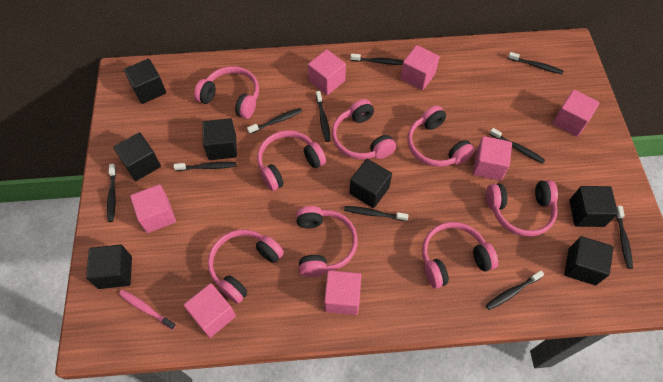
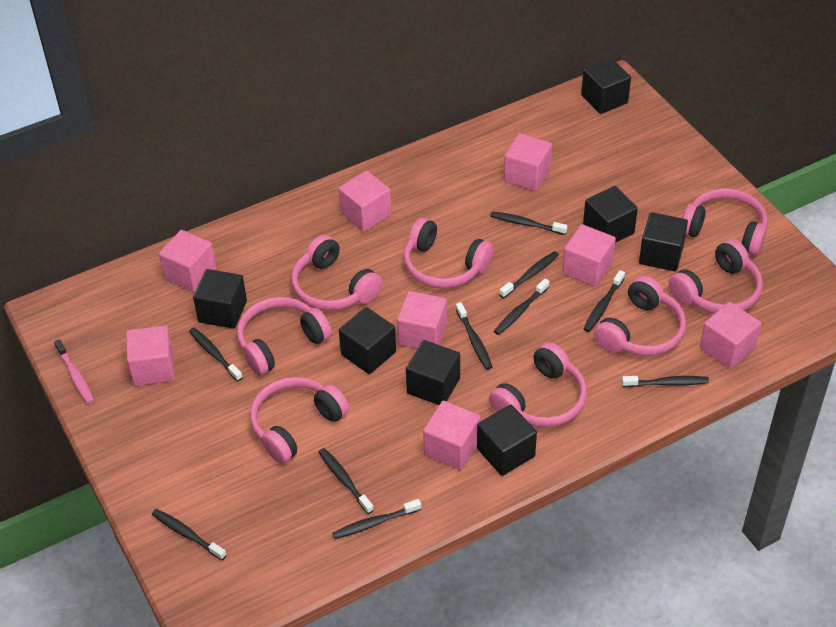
pink cube: [130,184,176,233] [184,283,236,338] [308,49,346,95] [324,270,361,315] [400,45,440,90] [473,136,512,181] [552,90,599,137] = 7 -> [126,325,175,386] [159,230,216,292] [338,171,391,232] [397,291,447,349] [423,401,480,470] [504,133,552,191] [562,224,616,287] [700,302,761,369] = 8

